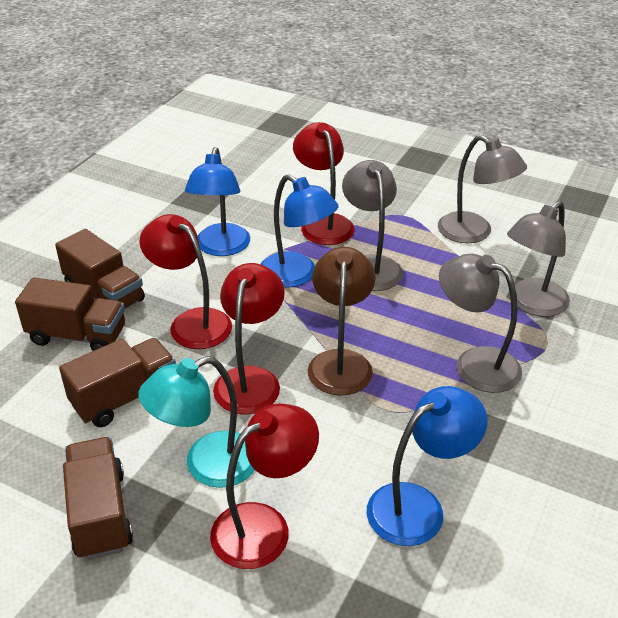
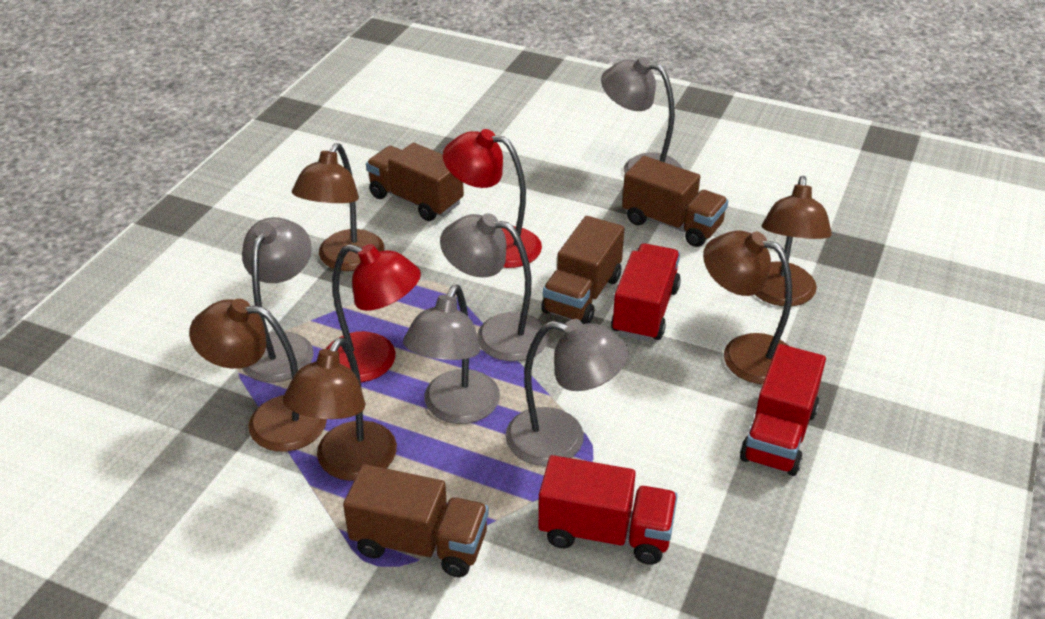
blue lamp: [185,147,250,256] [261,174,339,288] [367,386,488,546] = 3 -> none = 0
brown lamp: [308,247,376,395] = 1 -> [189,299,327,452] [283,337,397,481] [292,143,384,271] [703,230,792,384] [755,176,832,306] = 5
grey lamp: [342,160,403,291] [438,135,527,243] [439,254,522,393] [507,201,570,317] = 4 -> [242,217,313,383] [403,285,500,424] [440,213,549,362] [505,319,629,466] [601,57,683,173] = 5
red lamp: [139,214,232,349] [210,403,319,569] [213,263,285,415] [293,122,355,245] = 4 -> [326,244,421,382] [443,129,542,268] = 2
red truck: none = 0 -> [538,455,678,565] [611,243,681,341] [740,344,826,476] = 3
turquoise lamp: [139,356,255,488] = 1 -> none = 0

